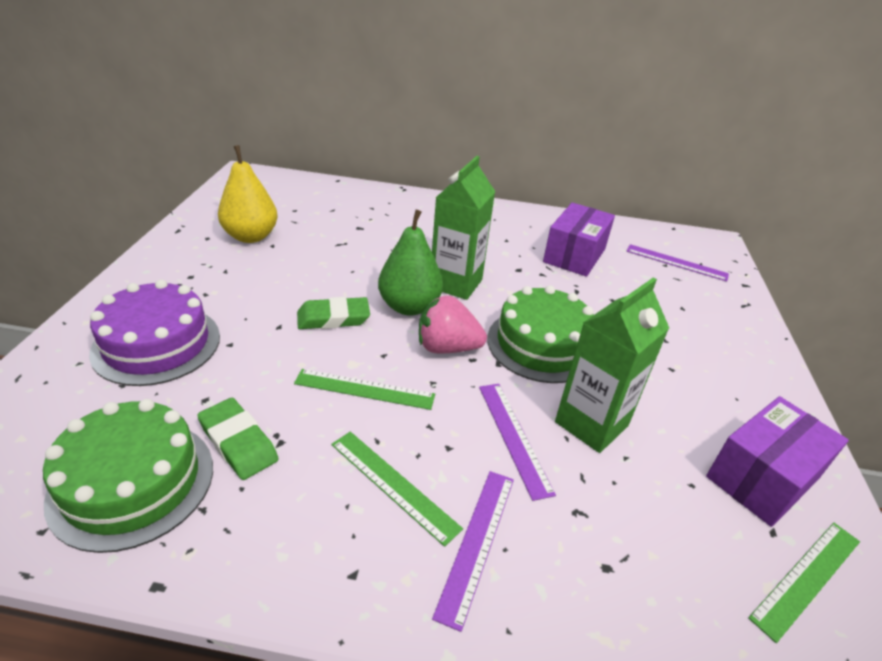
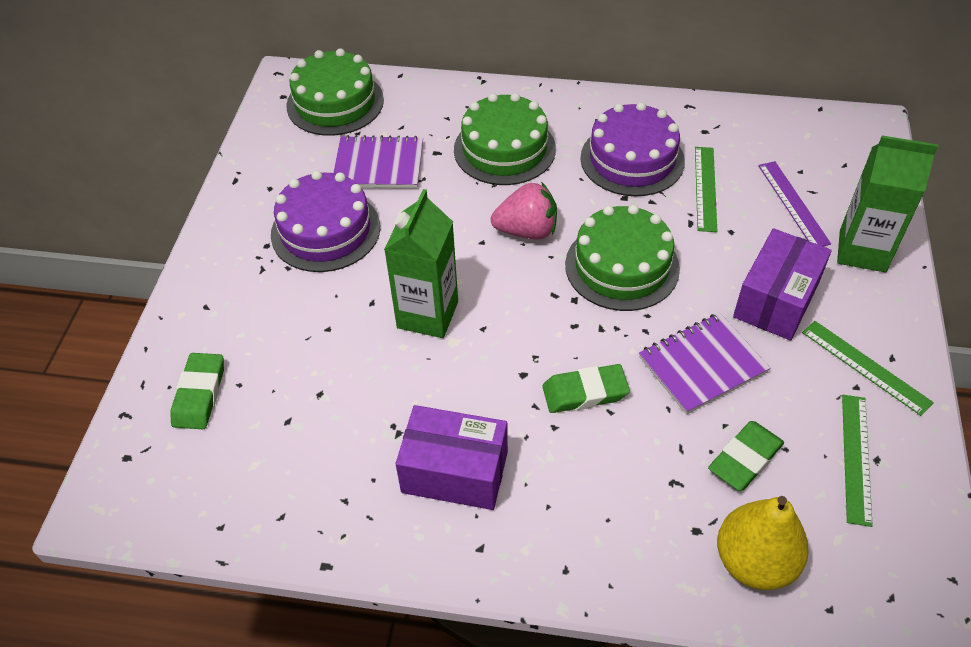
green cake: [43,399,213,553] [487,285,594,383] = 2 -> [286,48,384,136] [454,93,556,185] [565,205,680,311] = 3
green eraser: [197,398,279,480] [297,297,370,329] = 2 -> [170,353,224,429] [542,364,630,413] [708,421,784,491] = 3
green pear: [378,210,443,316] = 1 -> none = 0
purple cake: [89,280,220,386] = 1 -> [271,171,380,272] [581,102,685,196] = 2
purple notebook: none = 0 -> [333,135,423,188] [639,313,770,415] = 2
purple ruler: [432,471,514,632] [479,384,556,501] [627,244,729,282] = 3 -> [758,161,831,246] = 1

